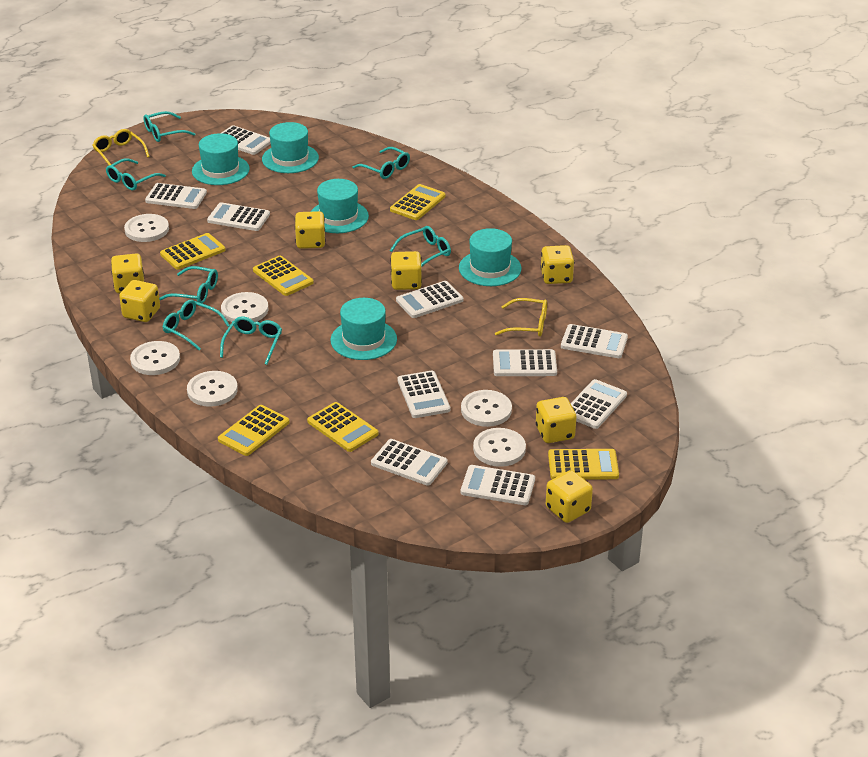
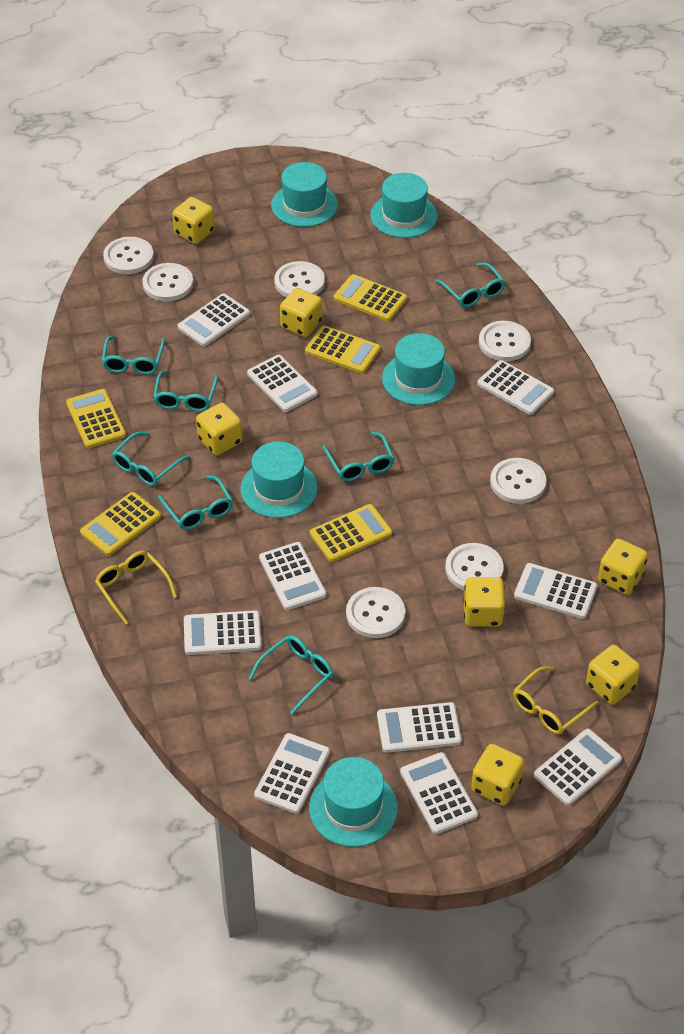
white button: [124,214,169,242] [130,341,180,375] [187,371,238,407] [221,292,268,322] [461,390,512,427] [473,428,526,467] = 6 -> [103,237,154,274] [142,263,193,301] [274,261,325,297] [346,587,405,638] [445,543,504,591] [479,321,531,361] [490,458,547,504] = 7
yellow calculator: [160,233,226,270] [218,405,290,456] [253,256,314,296] [307,402,378,452] [390,184,446,220] [548,449,619,480] = 6 -> [66,389,126,448] [80,492,161,556] [305,326,381,374] [310,504,392,562] [334,274,407,321] = 5

